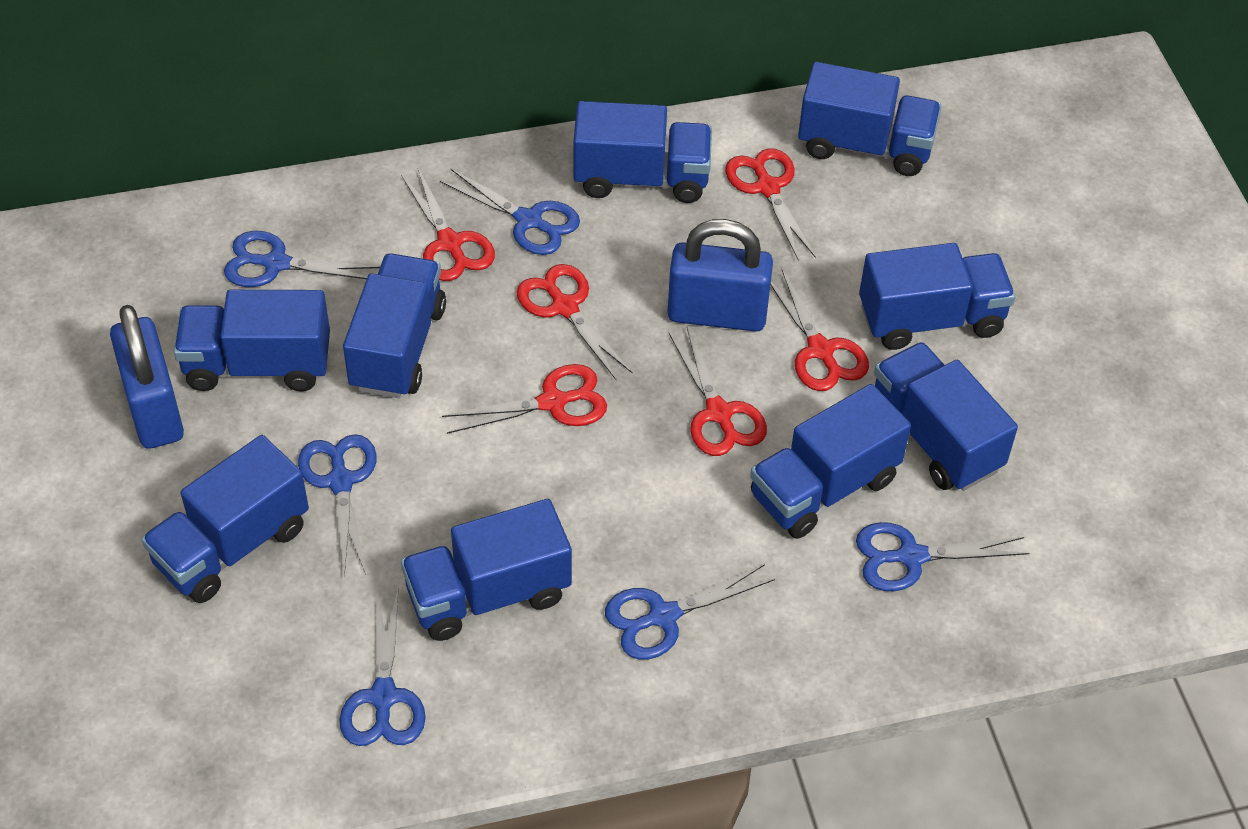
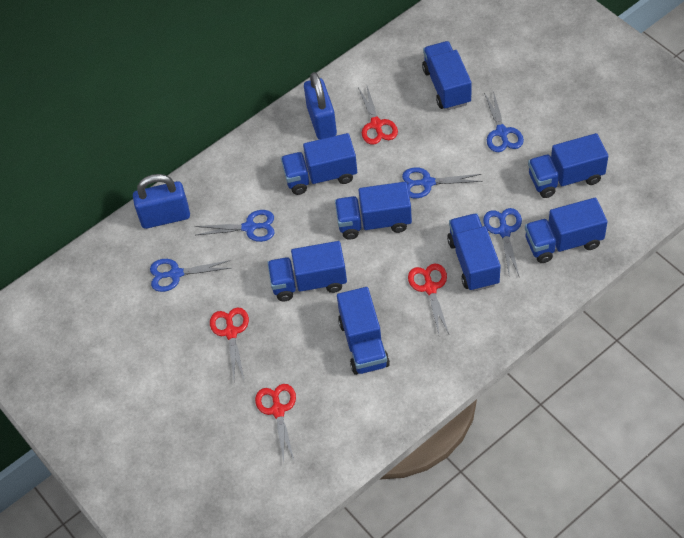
blue scissors: [224,231,380,287] [298,434,377,577] [339,591,426,746] [440,168,580,255] [605,564,775,660] [856,522,1029,591] = 6 -> [150,259,231,292] [195,210,275,242] [402,167,483,198] [483,208,522,276] [484,91,524,152] = 5
blue truck: [141,435,309,603] [174,290,330,391] [343,253,446,398] [401,499,572,641] [574,101,712,203] [750,384,911,539] [798,62,942,176] [859,243,1016,350] [874,342,1018,491] = 9 -> [267,241,347,301] [281,133,357,195] [335,182,412,240] [337,287,390,375] [422,41,472,110] [447,213,500,291] [525,198,608,263] [528,133,608,198] = 8
red scissors: [401,169,495,281] [442,364,607,434] [517,264,633,380] [669,327,767,456] [725,148,816,261] [771,268,869,391] = 6 -> [210,307,249,379] [255,384,296,462] [358,86,398,145] [408,263,449,334] = 4

